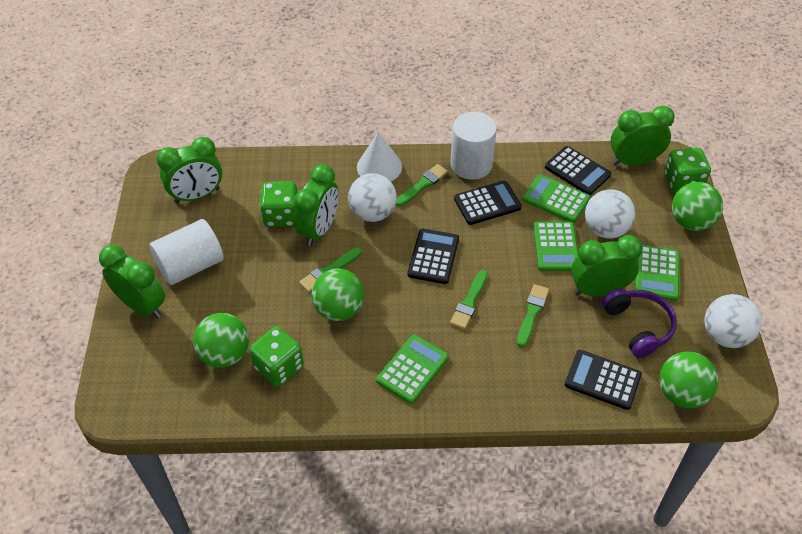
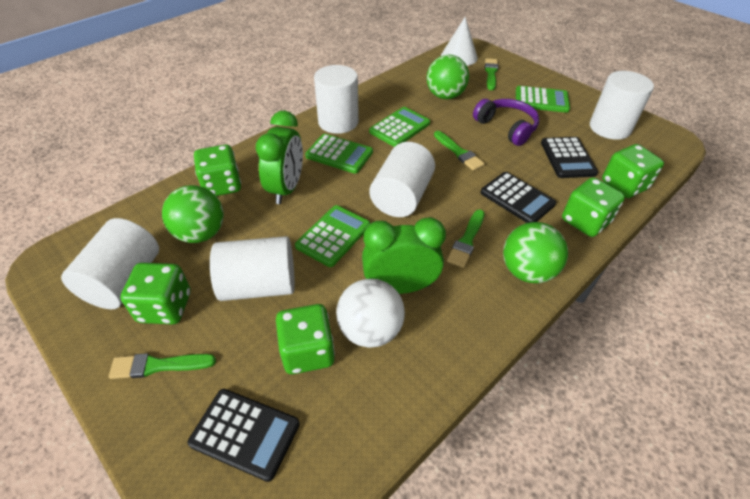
black calculator: [407,229,459,284] [454,181,522,225] [545,146,611,195] [565,350,642,410] = 4 -> [188,389,300,482] [481,172,556,223] [541,137,598,178] = 3
green ball: [193,313,249,368] [311,269,364,321] [659,351,718,408] [672,182,723,231] = 4 -> [162,185,224,243] [427,55,469,99] [503,222,568,283] = 3
green clock: [99,245,165,318] [156,137,222,203] [294,164,338,246] [571,235,642,296] [610,106,675,166] = 5 -> [256,111,303,204] [362,217,446,294] = 2
green dice: [249,326,304,386] [260,181,297,227] [664,148,711,194] = 3 -> [120,263,191,324] [194,145,241,196] [276,304,335,374] [562,177,625,237] [602,144,664,198] = 5
white ball: [348,173,397,222] [585,189,635,239] [705,294,762,348] = 3 -> [336,279,405,348] = 1
white cylinder: [149,219,224,285] [450,112,497,180] = 2 -> [61,218,159,309] [210,236,295,301] [314,65,359,134] [370,142,435,217] [590,71,654,140] = 5

